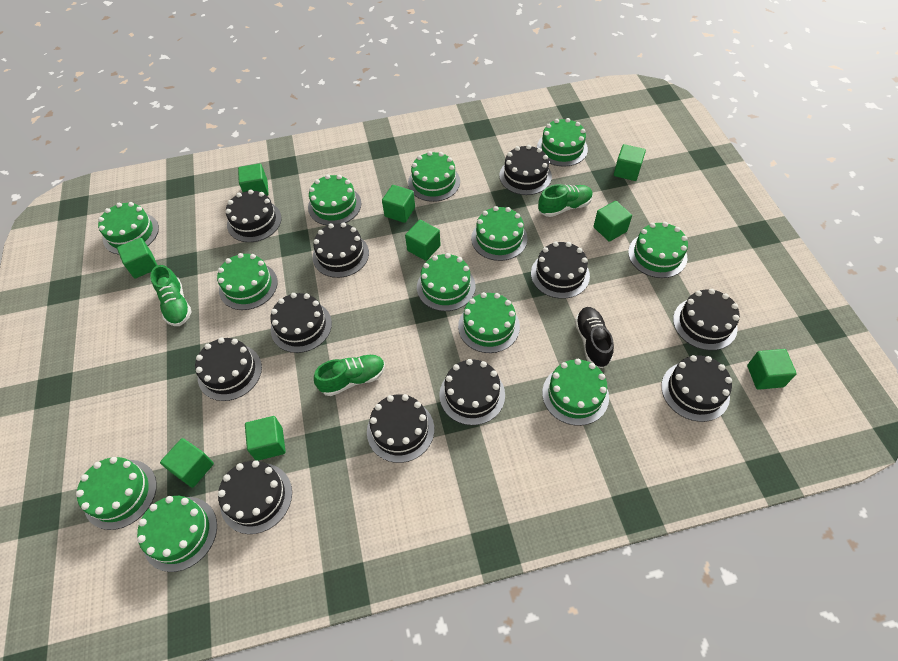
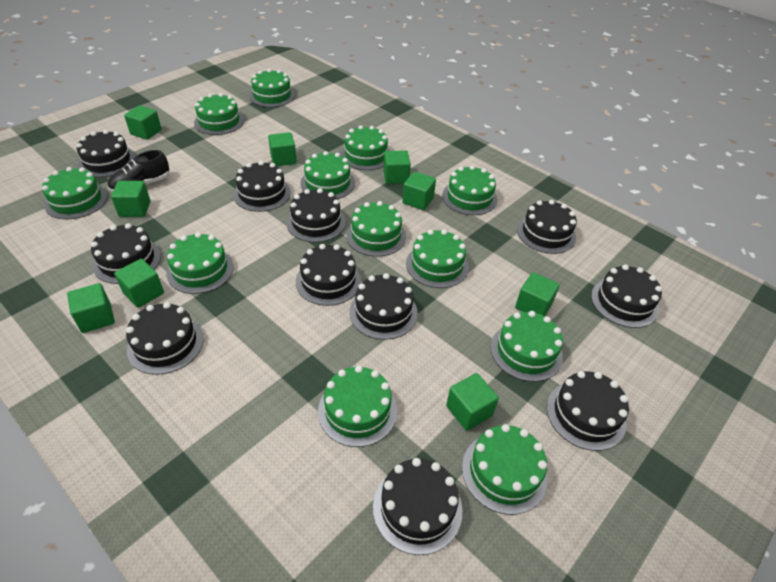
green shoe: [150,265,192,326] [314,355,385,396] [538,184,593,217] = 3 -> none = 0

